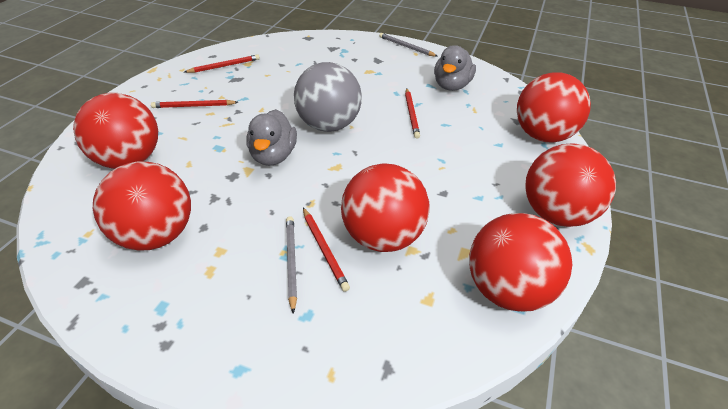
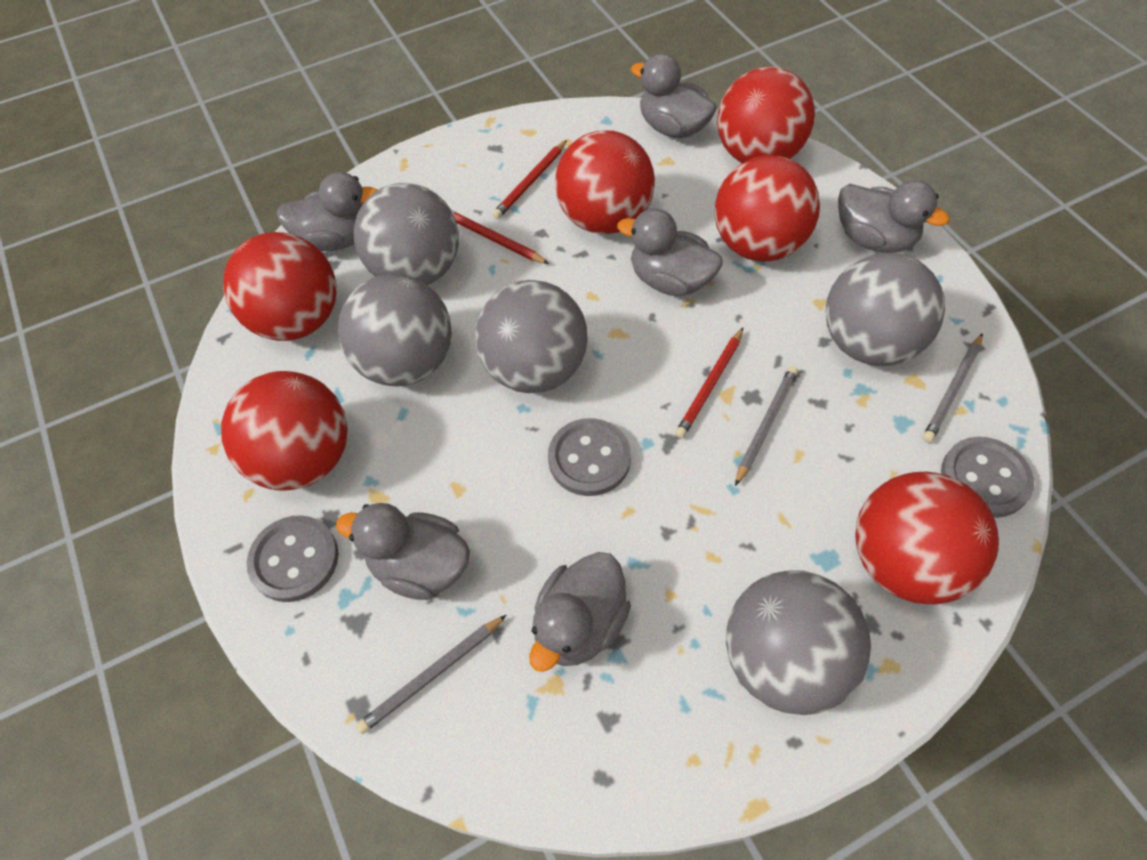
grey ball: [294,62,362,132] = 1 -> [338,274,452,386] [354,183,459,285] [475,280,587,393] [726,571,871,715] [825,253,945,366] = 5
grey button: none = 0 -> [247,515,339,602] [548,418,631,496] [941,437,1034,518] = 3
grey duck: [246,109,297,166] [434,45,476,91] = 2 -> [276,172,377,251] [336,503,470,600] [529,552,631,672] [617,209,723,296] [631,54,717,138] [838,180,949,253] = 6
grey pencil: [286,216,297,314] [379,33,438,57] = 2 -> [356,615,506,734] [735,366,798,486] [923,333,983,442] = 3
red pencil: [151,100,238,108] [184,54,260,73] [303,208,350,292] [405,88,420,138] = 4 -> [452,210,549,264] [492,140,567,219] [675,328,743,438] = 3

